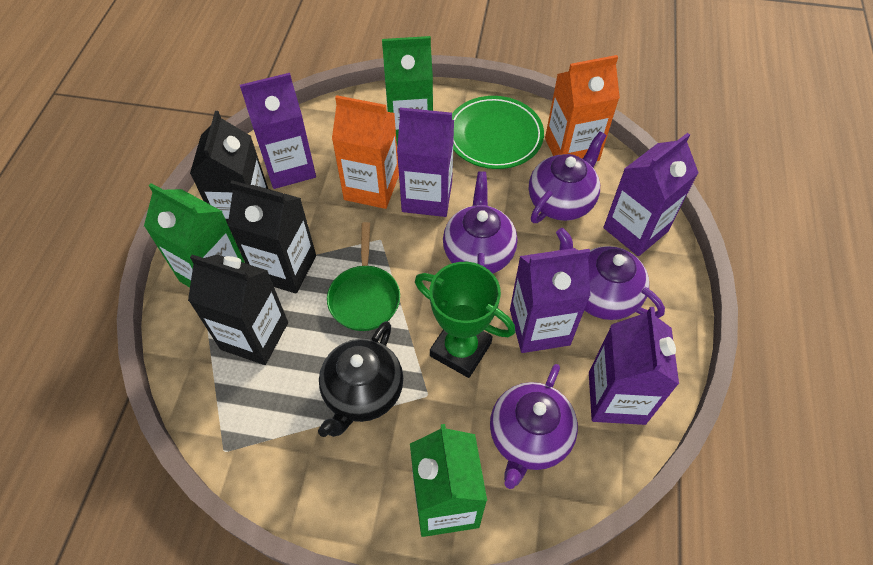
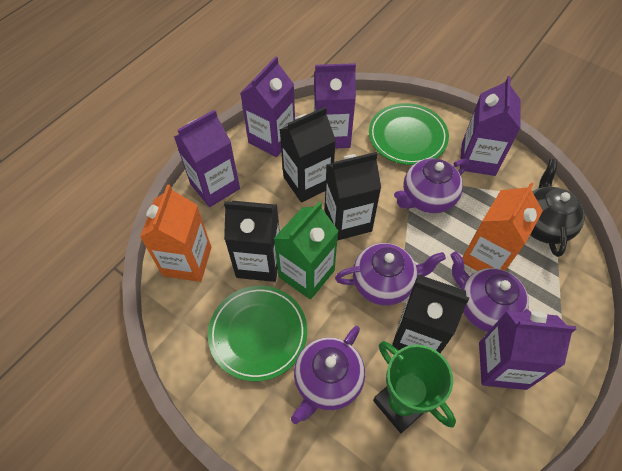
black carton: [188,254,288,365] [190,111,268,233] [228,180,316,294] = 3 -> [224,201,280,282] [279,107,336,203] [325,152,381,241] [392,274,469,353] = 4
green carton: [144,183,245,287] [382,36,433,145] [410,424,487,537] = 3 -> [274,201,338,300] = 1
green pan: [327,222,400,331] = 1 -> none = 0
green plate: [452,96,544,169] = 1 -> [208,286,307,381] [369,103,449,165] = 2

